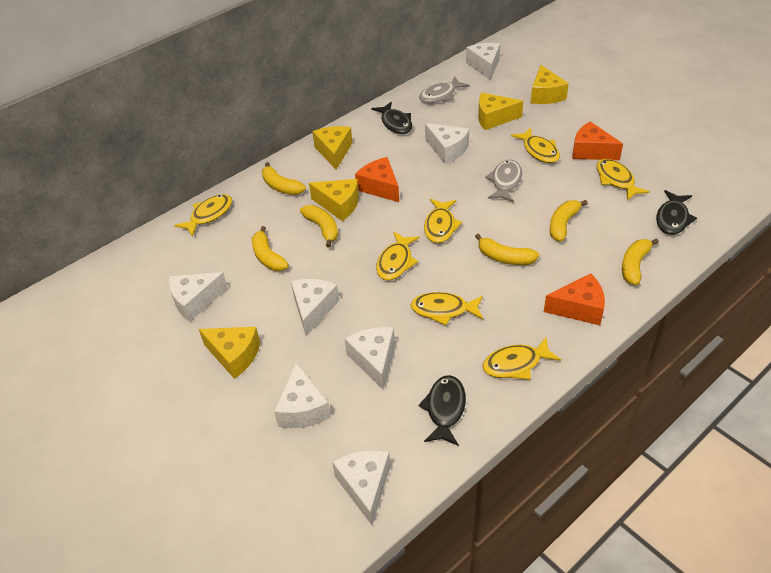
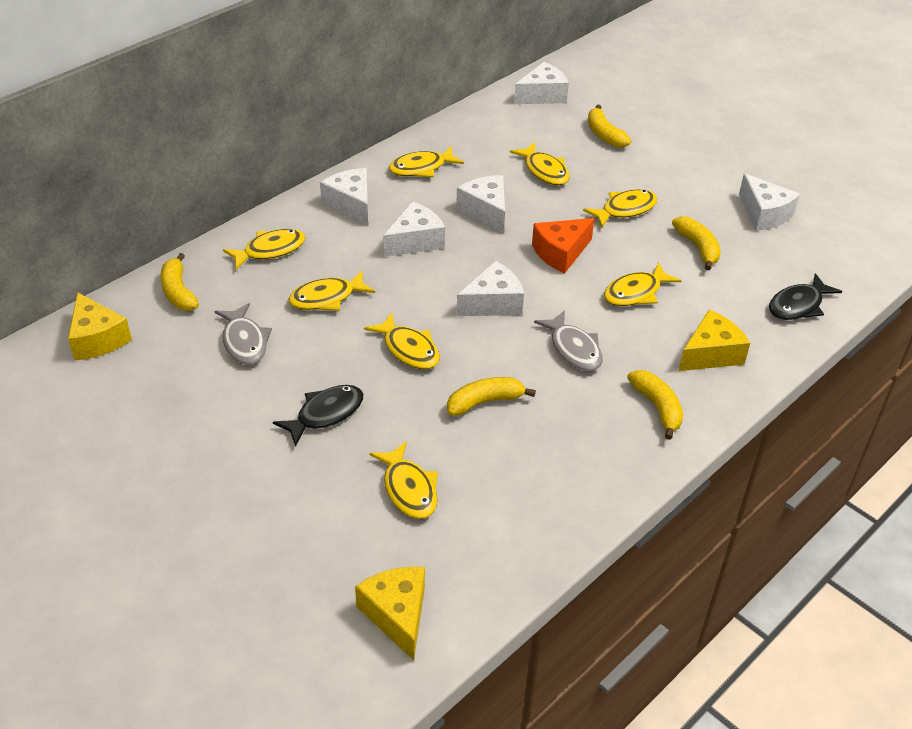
black fish: [371,102,412,134] [418,375,466,446] [656,190,697,235] = 3 -> [273,385,364,447] [769,273,842,320] = 2
orange cheese: [355,157,399,202] [544,273,605,325] [572,121,623,160] = 3 -> [532,218,595,273] = 1
white cheese: [169,272,228,322] [274,363,331,428] [291,279,339,336] [332,450,390,525] [345,327,395,389] [425,123,469,164] [466,43,500,80] = 7 -> [320,168,368,225] [383,201,445,257] [456,175,505,233] [457,261,524,316] [514,62,569,104] [739,174,800,231] = 6
yellow banana: [252,226,289,271] [262,162,306,195] [300,205,338,247] [475,234,539,265] [550,200,588,242] [622,238,659,285] = 6 -> [160,253,199,311] [447,377,536,416] [588,104,631,148] [627,370,683,440] [672,216,721,270] = 5
yellow cheese: [199,327,260,379] [309,179,359,221] [312,126,352,170] [478,93,523,130] [531,65,569,104] = 5 -> [68,292,132,360] [355,567,425,660] [679,310,750,371] = 3
yellow fish: [174,194,232,237] [376,232,420,280] [411,292,483,325] [424,199,462,243] [482,337,561,380] [511,128,560,163] [596,159,650,201] = 7 -> [223,229,305,270] [288,271,375,311] [364,313,440,369] [369,441,438,519] [389,146,464,177] [510,142,570,185] [583,189,657,227] [604,262,681,306] = 8

